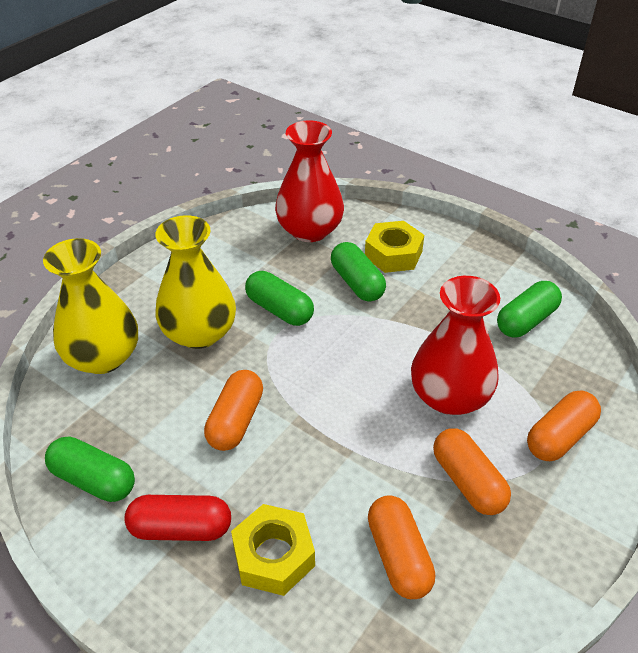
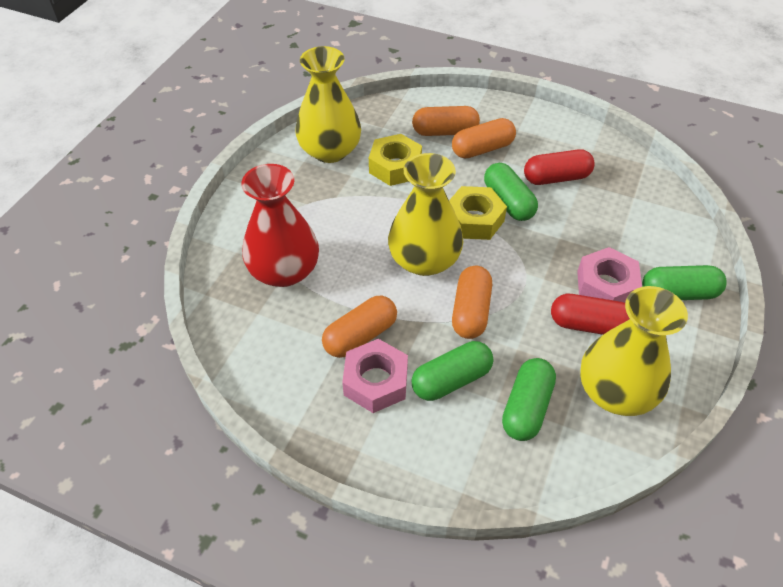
pink nut: none = 0 -> [342,339,408,413] [577,247,642,303] = 2
red capsule: [124,495,231,541] = 1 -> [524,149,595,185] [551,294,630,335] = 2
red vase: [275,120,344,242] [411,276,500,415] = 2 -> [241,164,319,287] = 1
yellow vase: [43,238,138,374] [155,215,236,349] = 2 -> [295,46,361,163] [388,153,463,276] [580,286,688,416] = 3

